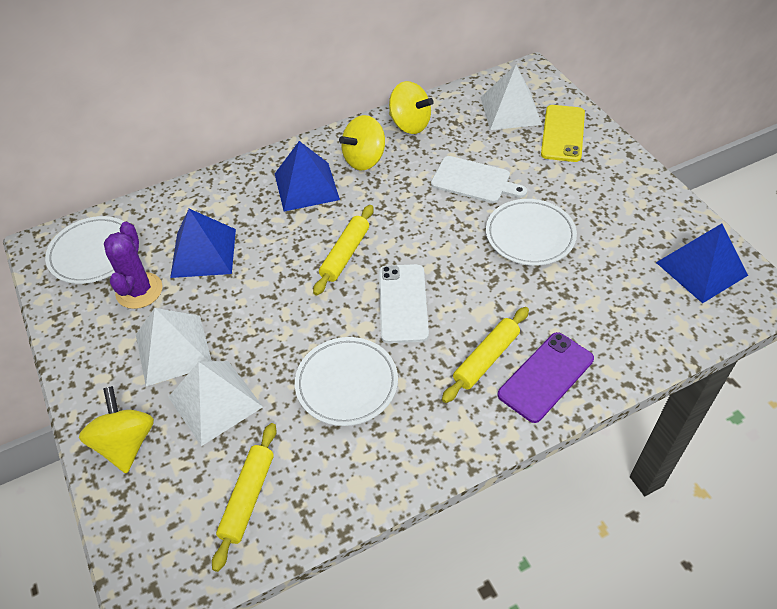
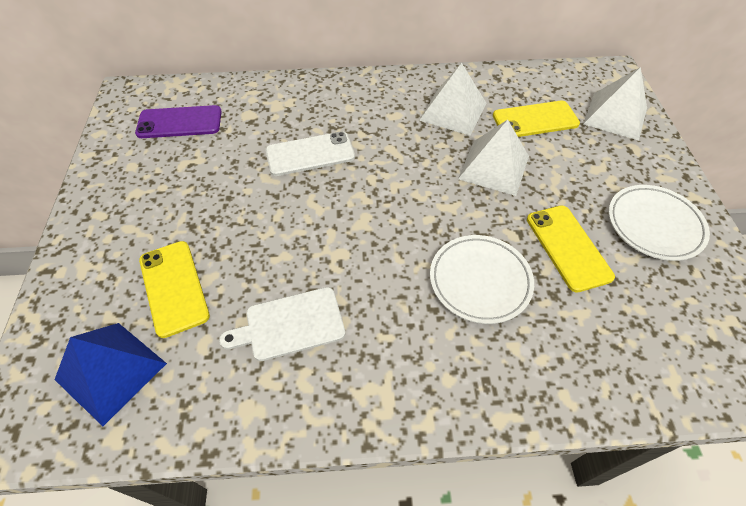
blue pyramid: [170,209,236,278] [275,141,340,212] [656,223,748,303] = 3 -> [54,323,167,426] = 1
purple cactus: [104,222,163,309] = 1 -> none = 0
white plate: [45,216,125,284] [295,337,398,426] [486,199,577,266] = 3 -> [430,235,534,324] [608,185,710,261] = 2
yellow phone: [541,105,585,162] = 1 -> [139,241,210,338] [493,101,580,137] [527,205,615,293] = 3
yellow rolling pin: [212,423,277,572] [313,205,374,295] [442,307,529,403] = 3 -> none = 0
yellow spinning top: [79,386,154,474] [339,115,385,171] [389,81,434,134] = 3 -> none = 0

